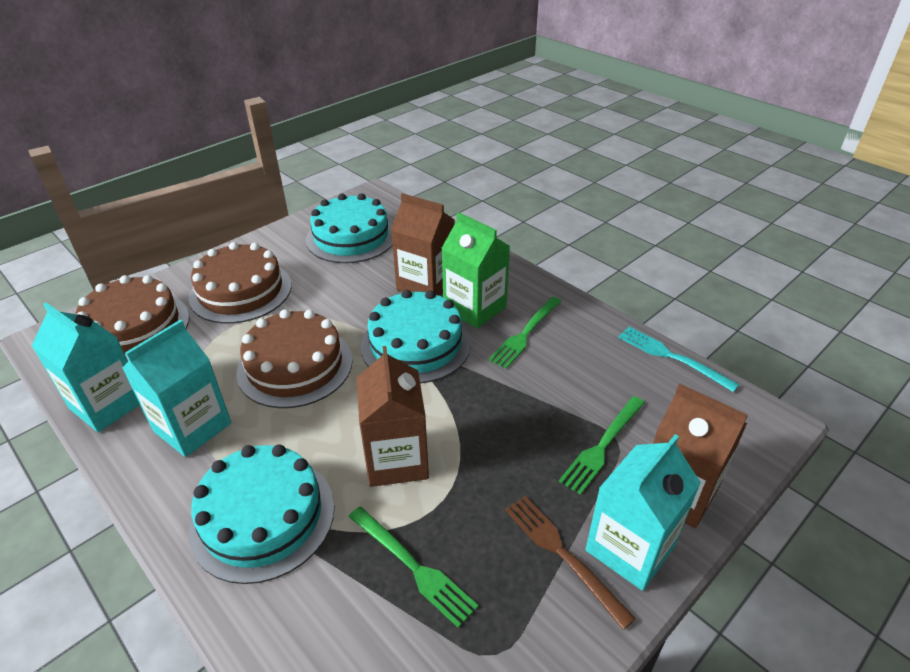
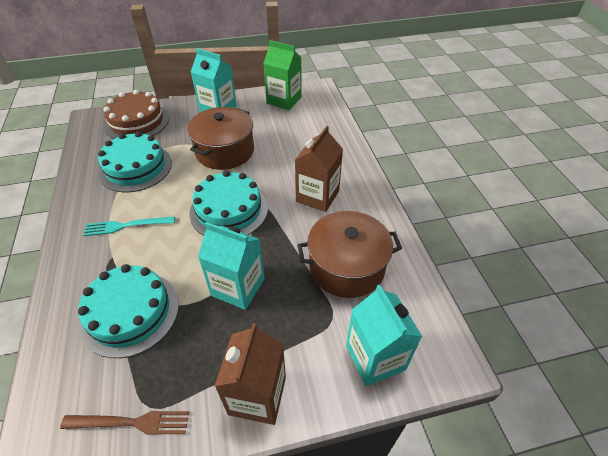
brown cake: [75,275,190,361] [189,242,292,324] [236,309,353,408] = 3 -> [104,90,169,139] = 1
brown carton: [357,346,429,487] [391,193,455,296] [653,384,748,528] = 3 -> [215,323,286,425] [295,126,343,212] = 2
brown pot: none = 0 -> [187,107,254,170] [297,211,402,298] = 2
green fork: [349,507,479,628] [488,297,561,369] [559,396,645,495] = 3 -> none = 0

